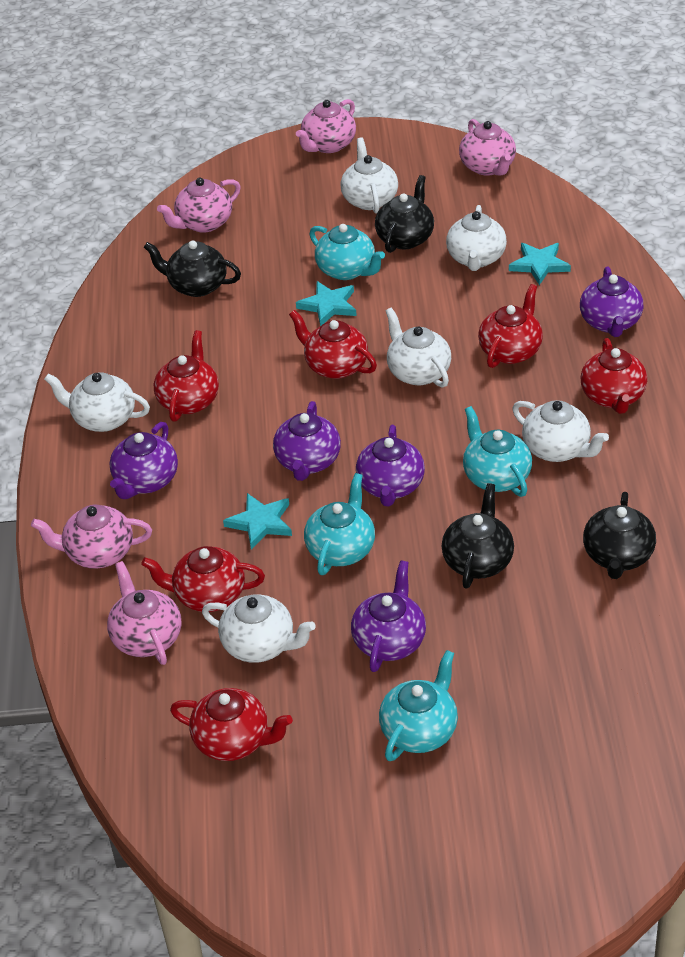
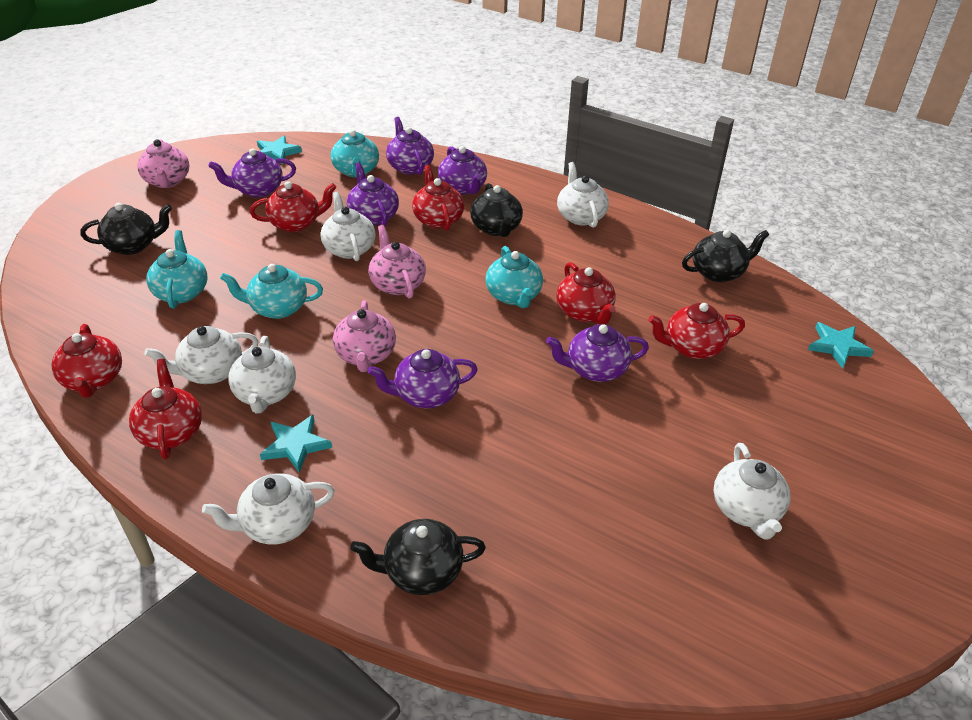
pink teapot: [31,505,152,569] [107,561,181,665] [157,177,241,233] [296,99,356,153] [459,119,516,176] = 5 -> [137,139,190,188] [333,300,396,372] [369,225,426,299] = 3
purple teapot: [109,422,178,499] [273,401,341,481] [351,560,426,672] [356,425,425,506] [580,266,643,337] = 5 -> [208,148,296,198] [347,162,399,226] [368,349,478,409] [386,117,434,175] [438,146,487,195] [546,324,649,382] = 6

